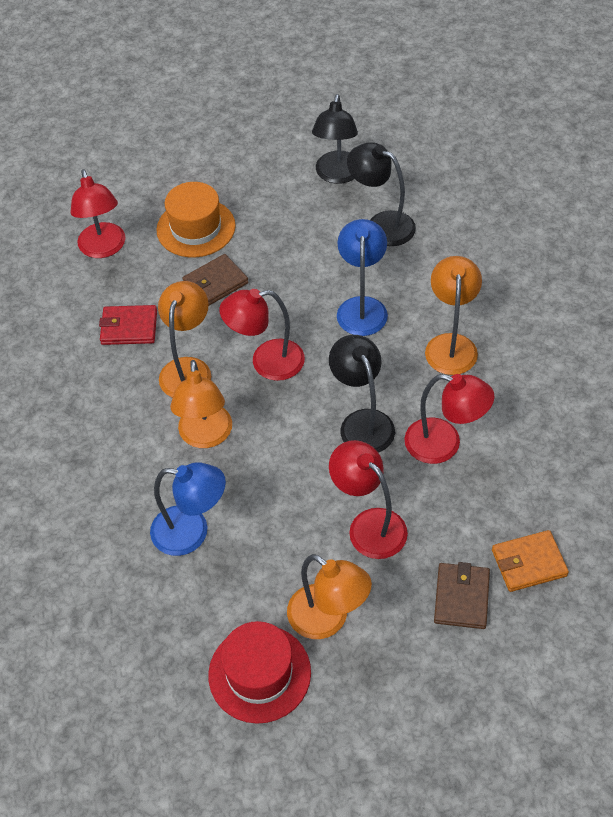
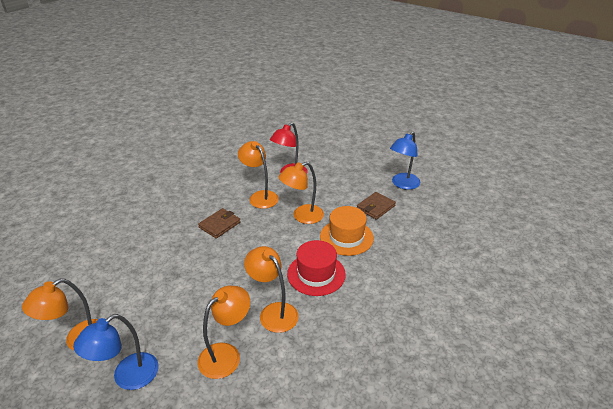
black lamp: [312,94,358,184] [329,335,395,453] [347,142,416,246] = 3 -> none = 0
orange lamp: [158,281,211,398] [170,360,232,448] [287,554,372,639] [425,256,482,375] = 4 -> [22,279,98,351] [198,286,250,379] [238,141,279,209] [244,246,299,333] [279,162,324,224] = 5
orange wallet: [492,530,569,592] = 1 -> none = 0
red lamp: [71,169,125,258] [219,289,305,381] [329,440,408,559] [404,374,494,464] = 4 -> [270,122,307,174] = 1
red wallet: [99,305,157,345] = 1 -> none = 0

